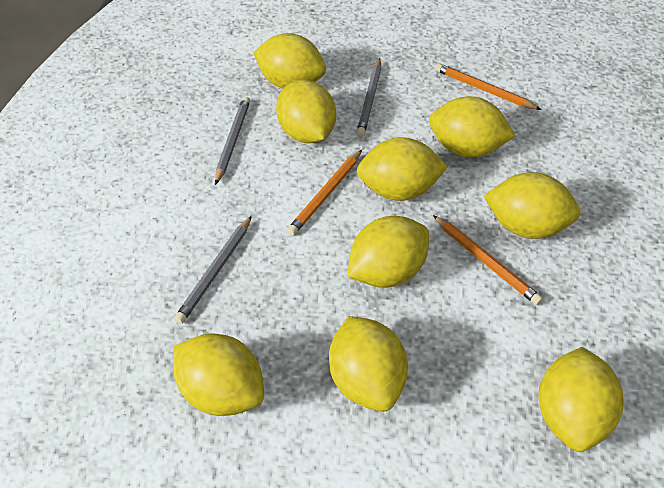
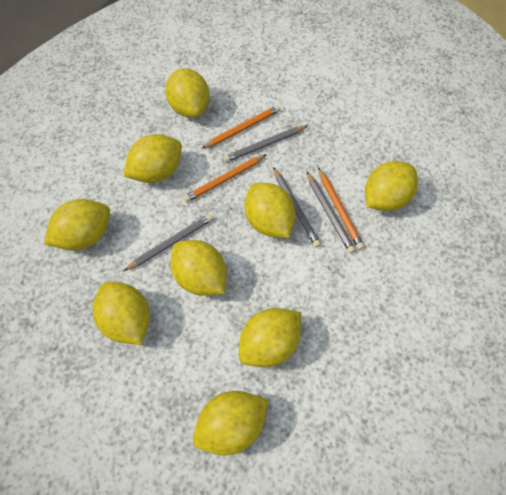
grey pencil: [174,216,252,324] [215,97,250,185] [356,58,381,137] = 3 -> [124,214,213,271] [223,125,308,162] [273,167,321,248] [306,171,355,254] = 4

